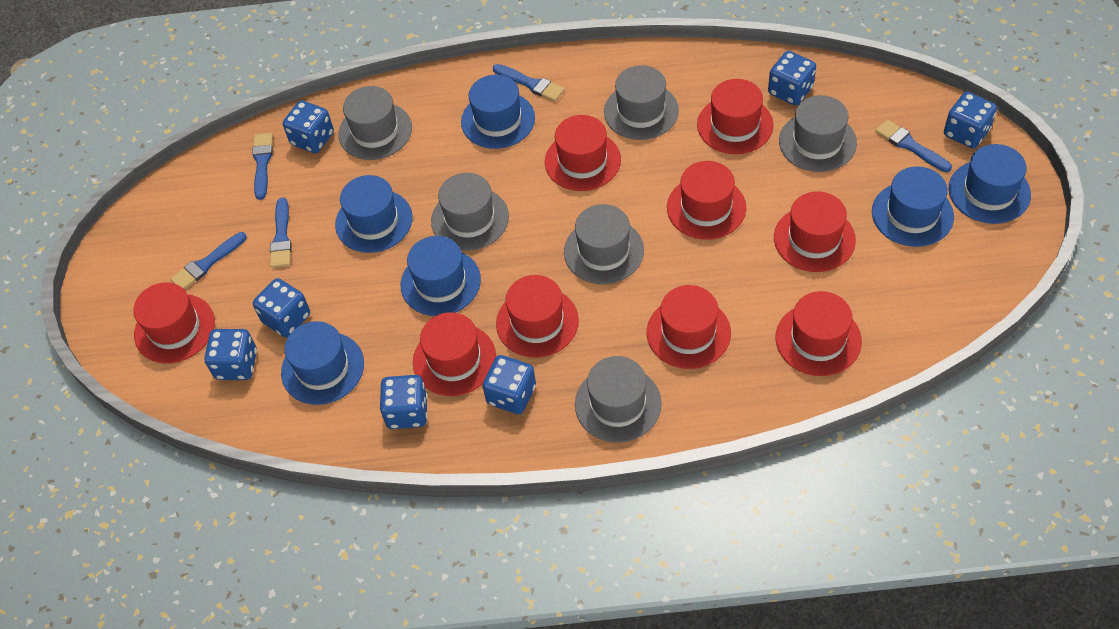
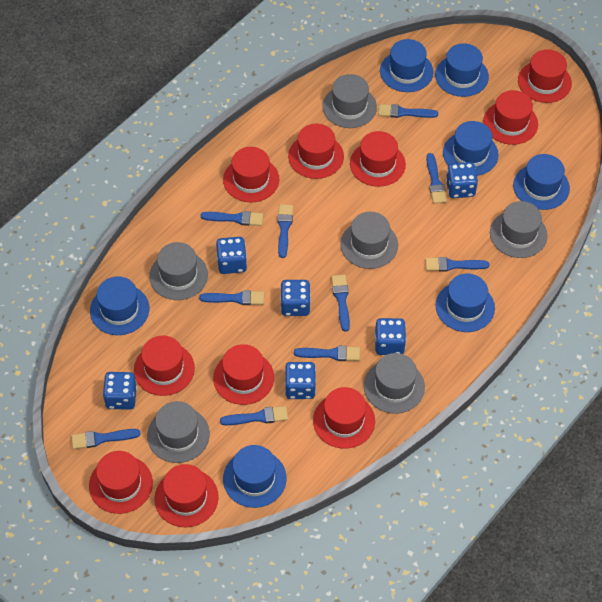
blue brush: [170,232,247,290] [252,133,273,200] [270,197,292,268] [493,64,565,102] [875,119,952,172] = 5 -> [71,429,141,449] [199,290,264,305] [200,211,263,226] [220,406,288,425] [277,204,293,258] [294,346,360,361] [331,275,350,331] [378,104,438,118] [425,257,489,272] [426,153,447,204] = 10
blue dice: [204,329,257,380] [253,278,310,337] [283,101,334,153] [380,375,428,429] [483,355,536,414] [768,51,816,106] [944,92,997,148] = 7 -> [103,372,137,410] [216,237,247,274] [280,280,311,316] [285,362,316,399] [375,318,406,355] [446,162,478,198] = 6
blue hat: [281,321,364,405] [335,175,413,253] [400,236,481,316] [461,75,535,149] [872,166,954,247] [948,144,1031,224] = 6 -> [90,276,149,335] [223,445,286,508] [380,39,433,92] [435,43,489,97] [436,274,495,332] [443,121,499,176] [513,154,570,210] = 7
red hat: [133,282,215,363] [413,312,496,396] [496,275,579,358] [545,115,621,191] [647,285,731,369] [667,161,746,240] [697,79,774,154] [774,191,856,272] [775,291,862,376] = 9 -> [89,451,153,514] [134,336,195,396] [154,464,219,527] [213,344,274,405] [223,147,279,202] [288,124,344,179] [313,387,375,449] [350,131,406,187] [483,90,538,145] [518,49,572,103] = 10

